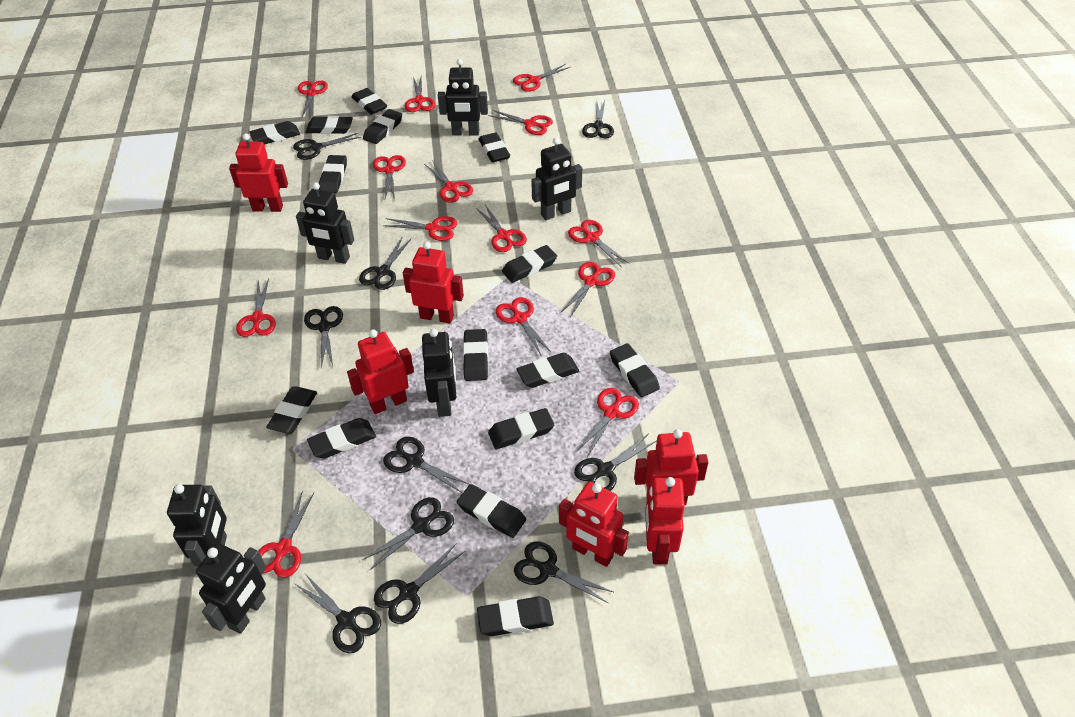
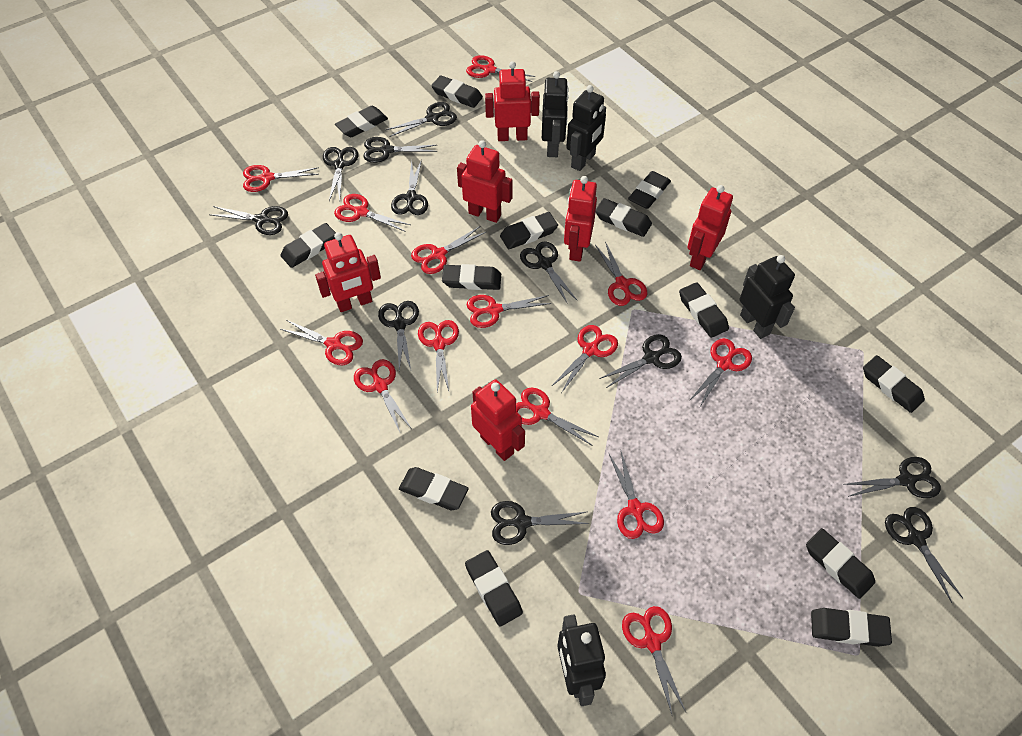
black eraser: [249,121,300,145] [266,386,317,433] [306,116,353,134] [307,418,376,459] [319,155,347,193] [352,88,387,115] [363,109,402,144] [457,484,526,538] [463,329,488,381] [477,596,554,636] [478,133,510,162] [488,408,554,449] [502,245,557,283] [517,353,579,388] [610,343,660,397] = 15 -> [280,223,336,268] [335,106,388,137] [399,467,469,510] [431,75,483,108] [442,264,501,290] [465,550,523,627] [500,212,558,249] [595,198,652,237] [628,171,671,209] [679,282,729,338] [806,528,875,599] [811,608,892,647] [863,355,925,413] = 13
black robot: [167,484,227,567] [196,543,266,634] [296,182,354,264] [422,328,456,417] [438,59,488,136] [531,138,582,220] = 6 -> [542,71,569,157] [557,614,606,706] [566,85,606,171] [739,255,795,339] = 4
black scissors: [293,133,361,160] [295,574,381,653] [304,306,343,368] [359,236,412,290] [362,497,454,570] [374,543,465,624] [383,437,470,493] [514,541,613,604] [574,433,656,491] [582,100,614,139] = 10 -> [209,206,288,235] [323,147,358,201] [363,137,438,163] [378,301,419,371] [385,102,457,137] [391,159,428,215] [491,501,589,545] [520,242,578,304] [599,334,682,388] [843,457,941,498] [885,507,963,603] = 11

